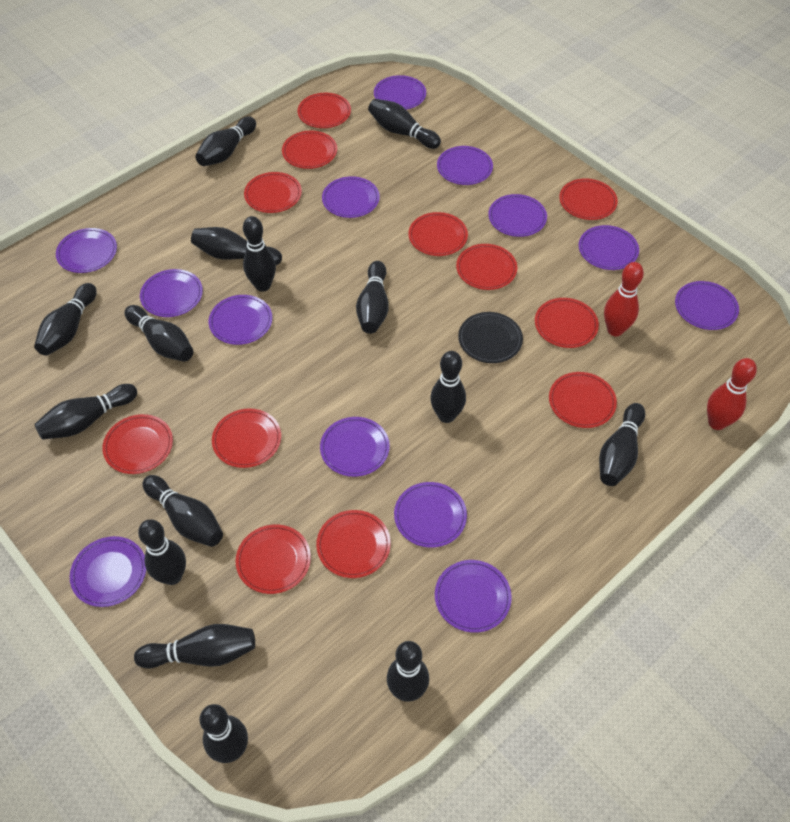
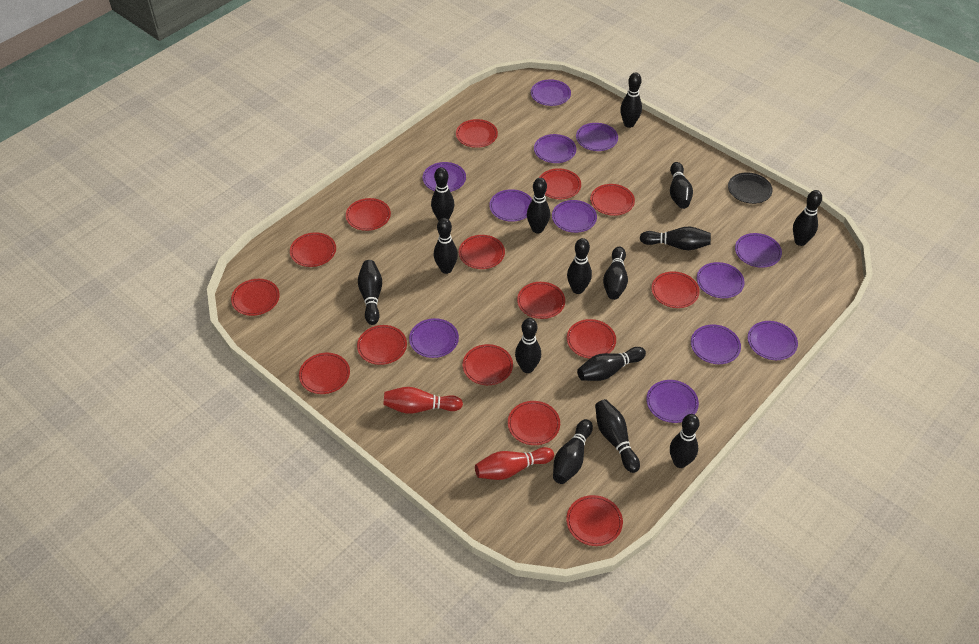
purple plate: [56,228,117,273] [70,536,146,607] [140,269,203,317] [209,295,272,345] [320,417,390,477] [322,176,380,218] [374,75,426,110] [394,482,467,548] [435,560,512,633] [437,146,493,185] [488,194,547,237] [579,225,639,270] [675,281,739,330] = 13 -> [409,318,459,358] [423,162,466,192] [489,189,532,222] [531,79,571,106] [534,134,576,163] [552,200,597,233] [576,123,618,151] [646,380,699,423] [691,324,741,364] [697,262,745,298] [735,233,782,268] [748,321,798,360] = 12
red plate: [102,414,173,474] [212,409,281,468] [236,524,311,594] [244,172,302,213] [282,131,337,169] [297,93,351,128] [316,510,391,578] [408,212,468,256] [456,244,517,290] [535,298,599,348] [549,372,617,428] [559,178,618,220] = 12 -> [231,279,280,316] [290,233,336,267] [299,353,350,394] [346,198,391,231] [357,325,407,365] [456,119,498,148] [459,235,505,269] [462,344,513,385] [508,401,560,445] [517,282,565,319] [539,168,581,199] [566,495,623,546] [567,319,616,359] [590,184,635,216] [651,271,700,308] = 15

